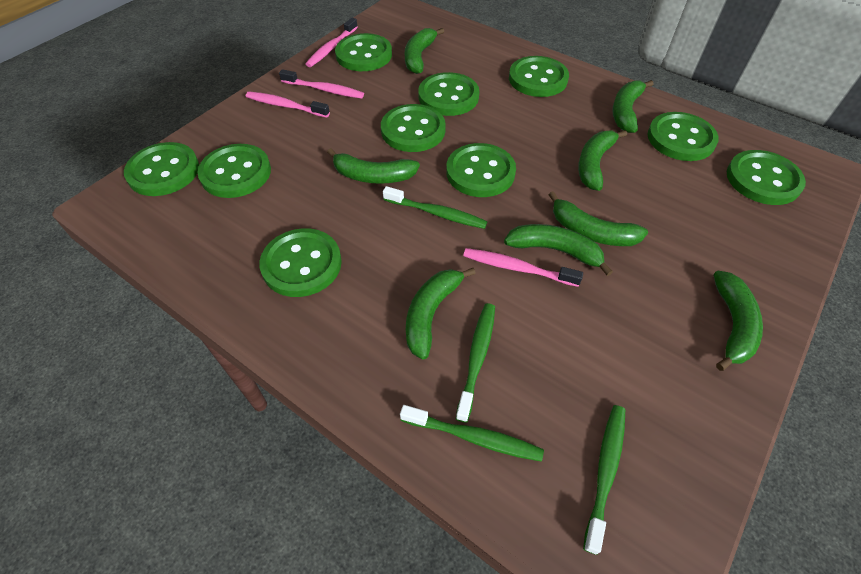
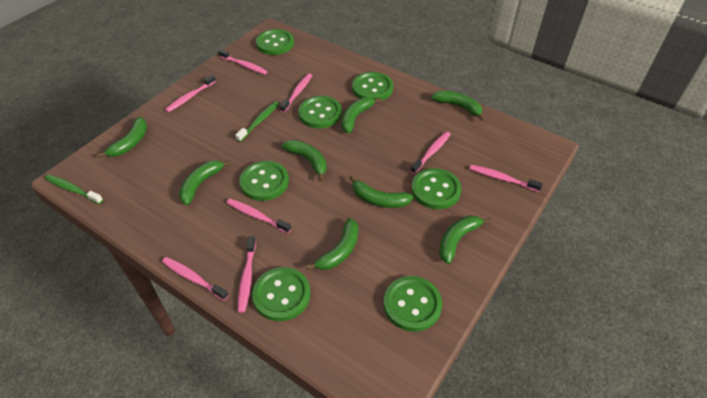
green button: [124,142,199,196] [197,144,271,198] [259,228,342,297] [335,33,392,71] [381,104,446,152] [418,72,480,116] [446,143,516,197] [509,56,569,97] [648,112,719,161] [727,150,806,205] = 10 -> [239,161,289,201] [252,267,311,321] [256,29,294,55] [298,96,342,129] [352,72,393,101] [383,276,442,332] [411,168,461,209] = 7
green toothbrush: [383,186,488,229] [400,405,544,462] [456,303,495,423] [583,405,625,555] = 4 -> [45,174,103,204] [235,101,279,142] = 2
pink toothbrush: [246,92,330,118] [279,69,364,99] [306,18,358,67] [463,248,583,287] = 4 -> [162,257,229,301] [165,75,216,112] [218,49,268,74] [227,199,291,233] [238,236,256,313] [280,74,312,113] [410,132,451,174] [470,165,543,192] = 8

